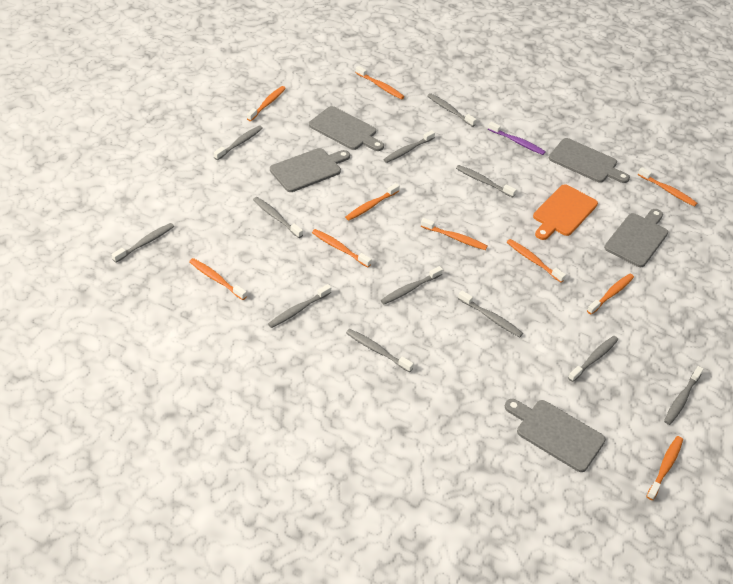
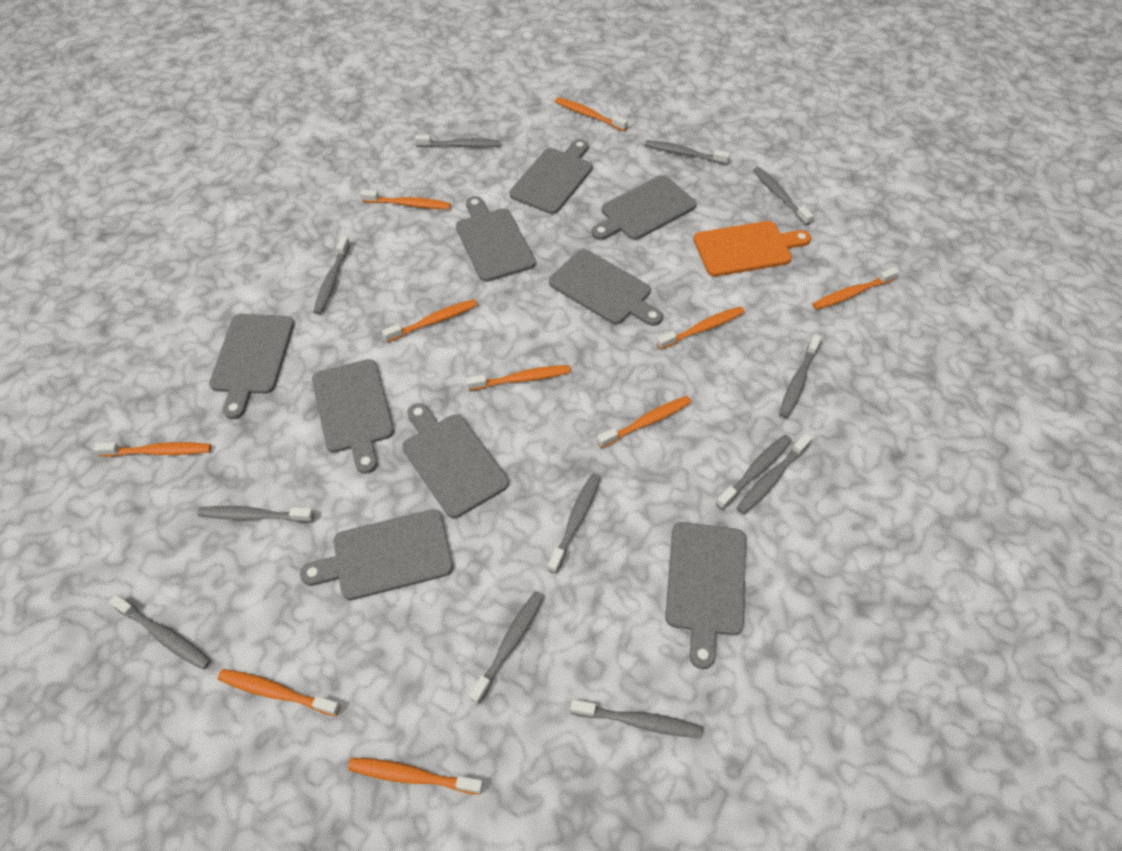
grey cutting board: [270,148,350,192] [309,106,384,151] [505,399,606,472] [549,138,630,183] [604,209,668,267] = 5 -> [209,314,294,419] [300,509,453,600] [312,359,394,474] [402,403,509,518] [456,196,536,282] [510,139,592,214] [549,249,663,326] [592,175,696,240] [665,522,746,669] = 9
purple toothbrush: [488,122,546,155] = 1 -> none = 0

